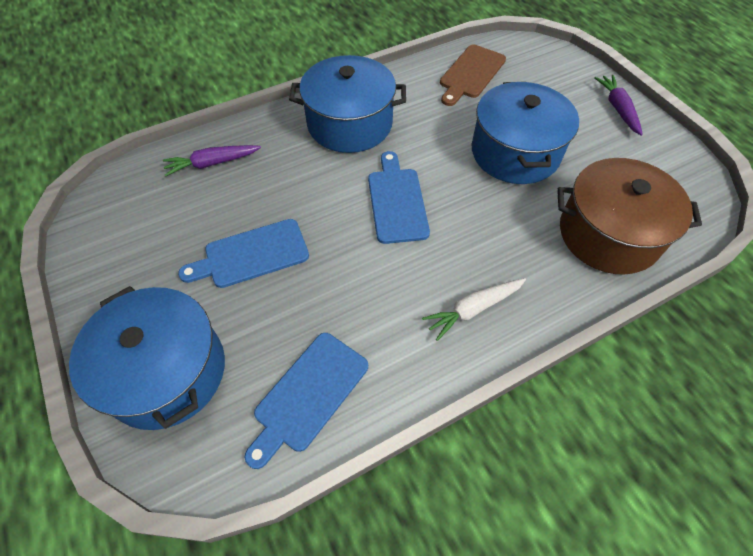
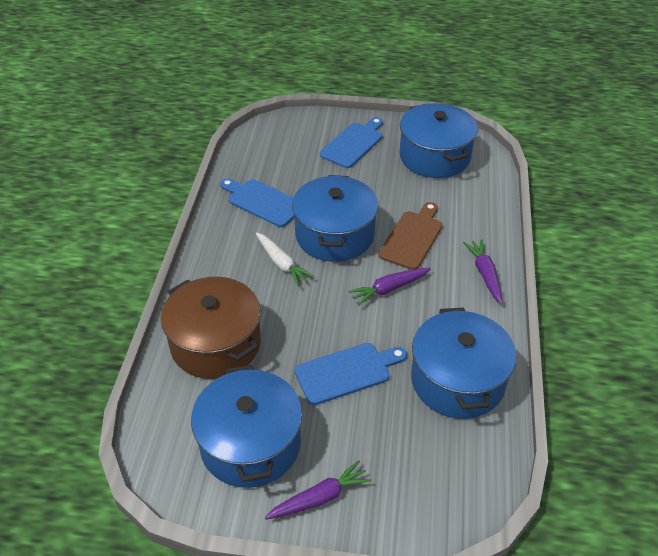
blue pot: [69,286,225,430] [289,55,406,153] [472,82,579,184] = 3 -> [191,365,302,488] [292,175,379,262] [399,103,478,178] [411,308,516,419] = 4
purple carrot: [163,145,261,176] [594,75,643,136] = 2 -> [265,460,372,520] [348,268,431,306] [463,239,503,304] = 3

